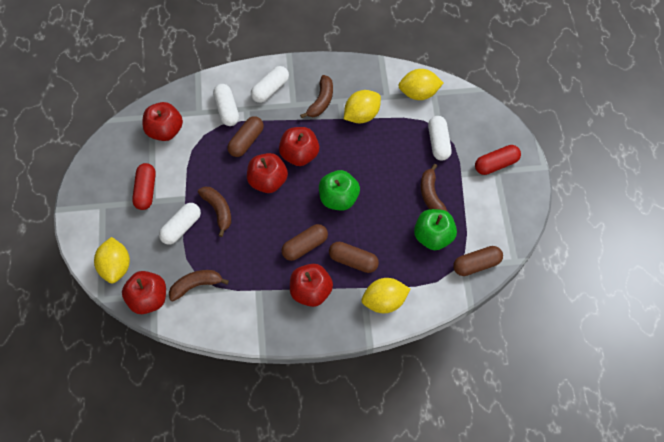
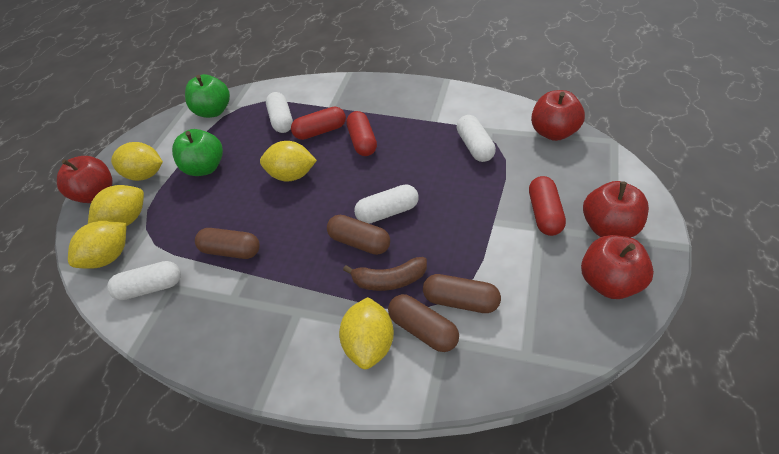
brown banana: [169,270,229,302] [198,187,231,237] [300,75,333,118] [421,164,448,212] = 4 -> [343,257,427,291] = 1
red apple: [122,271,166,314] [142,102,183,141] [247,153,288,193] [279,127,319,166] [290,264,333,307] = 5 -> [57,156,113,203] [531,90,585,141] [581,235,654,299] [583,181,649,238] = 4
red capsule: [132,163,156,210] [475,145,521,175] = 2 -> [291,106,346,140] [346,111,377,156] [529,176,566,236] = 3
yellow lemon: [94,237,130,283] [344,90,381,124] [362,278,410,313] [399,69,443,100] = 4 -> [68,221,126,269] [88,185,144,226] [111,142,163,181] [260,141,317,182] [339,297,394,369] = 5

